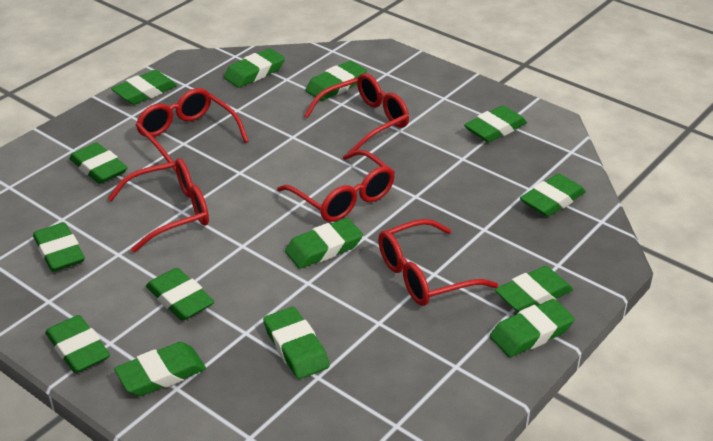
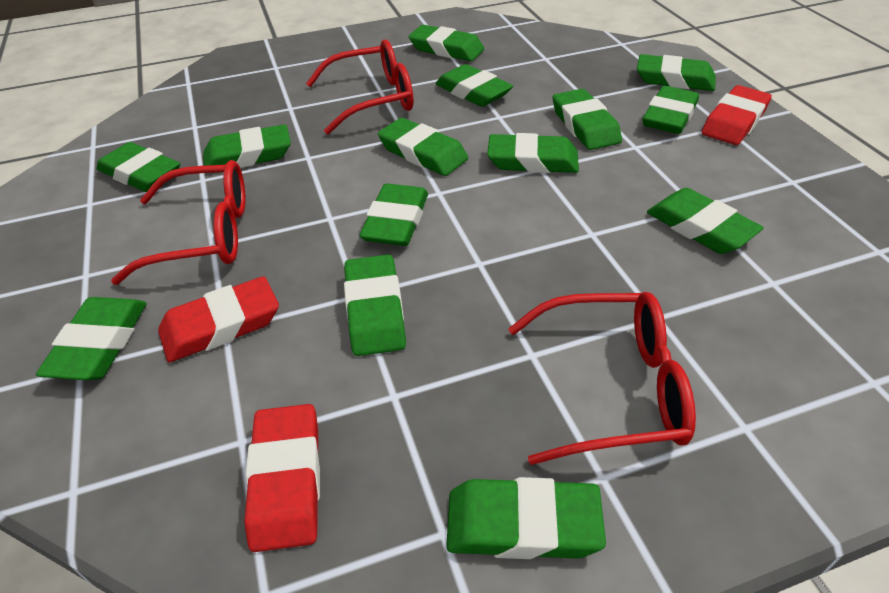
red eraser: none = 0 -> [158,276,279,362] [244,404,320,552] [702,85,772,145] = 3
red glasses: [107,158,209,253] [136,88,249,172] [277,150,395,222] [304,73,409,153] [378,219,499,306] = 5 -> [111,160,245,285] [306,40,413,134] [508,292,696,465] = 3

